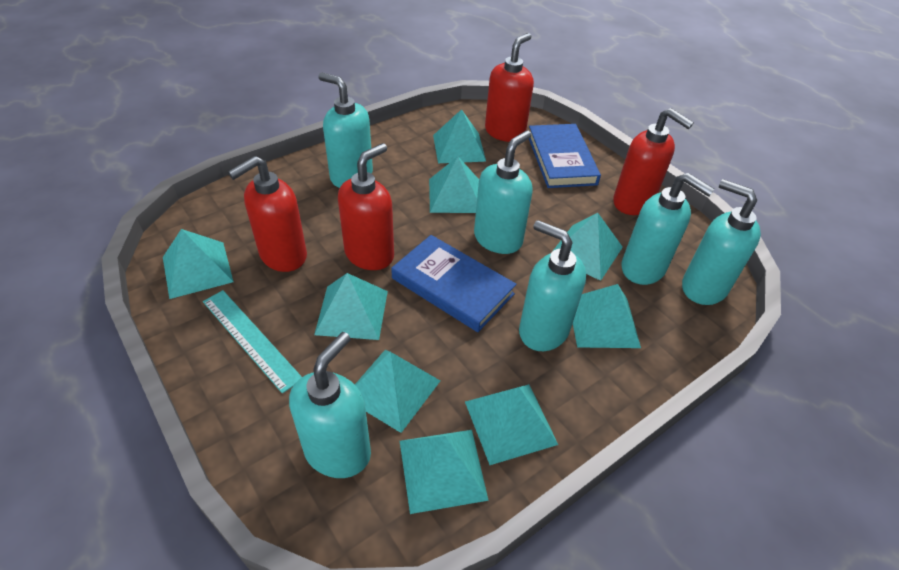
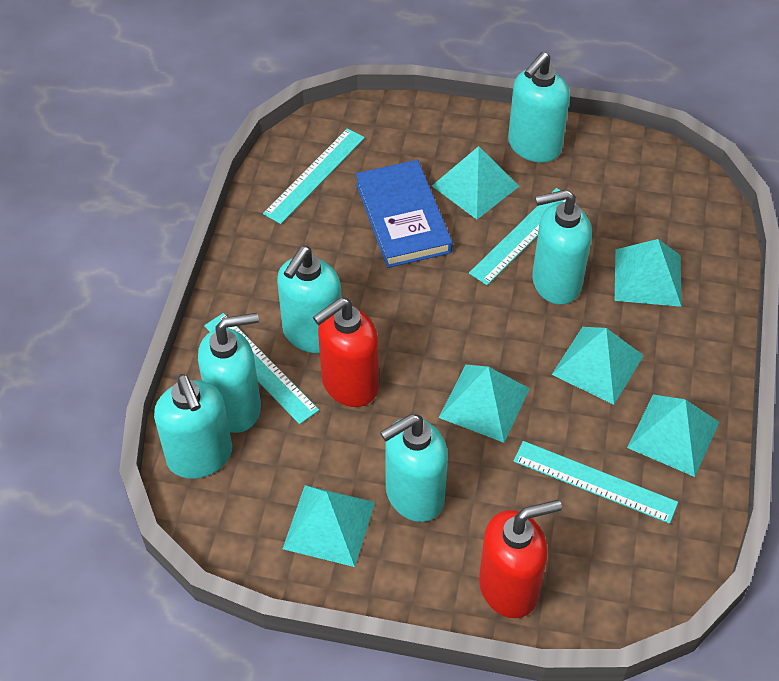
blue book: [391,235,517,332] [529,124,601,188] = 2 -> [356,160,453,268] = 1
red soap dispenser: [228,156,307,272] [338,143,394,270] [485,33,534,142] [613,108,694,215] = 4 -> [313,297,379,407] [479,500,562,618] = 2
turquoise pyramid: [163,229,234,299] [314,273,388,340] [355,350,440,433] [400,430,489,514] [429,156,479,213] [433,109,486,163] [465,384,558,465] [551,213,623,281] [573,284,641,348] = 9 -> [283,485,375,567] [432,146,519,220] [439,365,530,443] [552,327,644,405] [615,239,682,307] [627,395,719,477] = 6
turquoise ruler: [203,290,302,394] = 1 -> [204,313,319,424] [263,128,365,224] [469,188,566,285] [513,441,678,524] = 4

